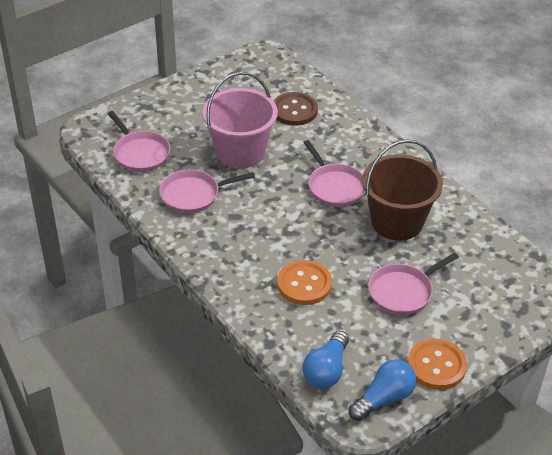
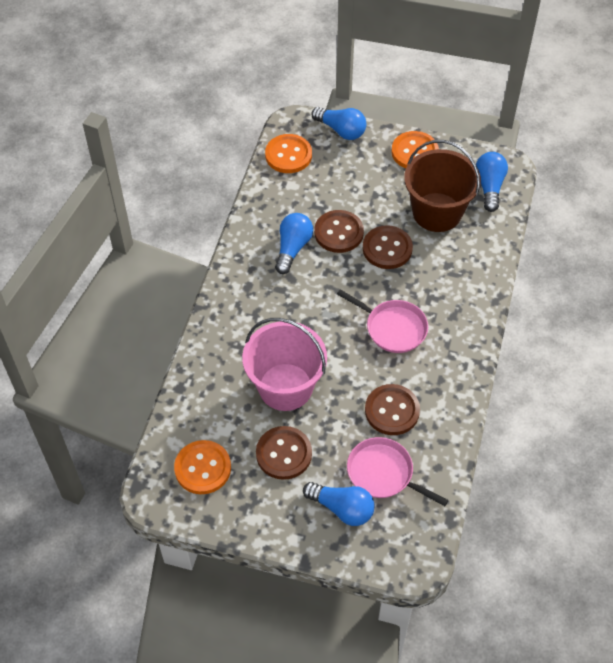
blue light bulb: [303,331,349,388] [349,359,416,421] = 2 -> [275,213,313,274] [303,482,374,526] [311,107,366,140] [476,152,508,212] = 4
brown button: [273,92,318,126] = 1 -> [256,426,312,480] [314,210,364,253] [363,225,413,269] [365,384,420,435] = 4
orange button: [277,260,332,305] [408,339,467,390] = 2 -> [174,440,231,494] [265,134,312,173] [391,131,439,168] = 3
pink pan: [108,111,170,172] [159,170,255,213] [303,140,366,207] [368,253,459,315] = 4 -> [337,289,428,353] [347,437,449,506] = 2

